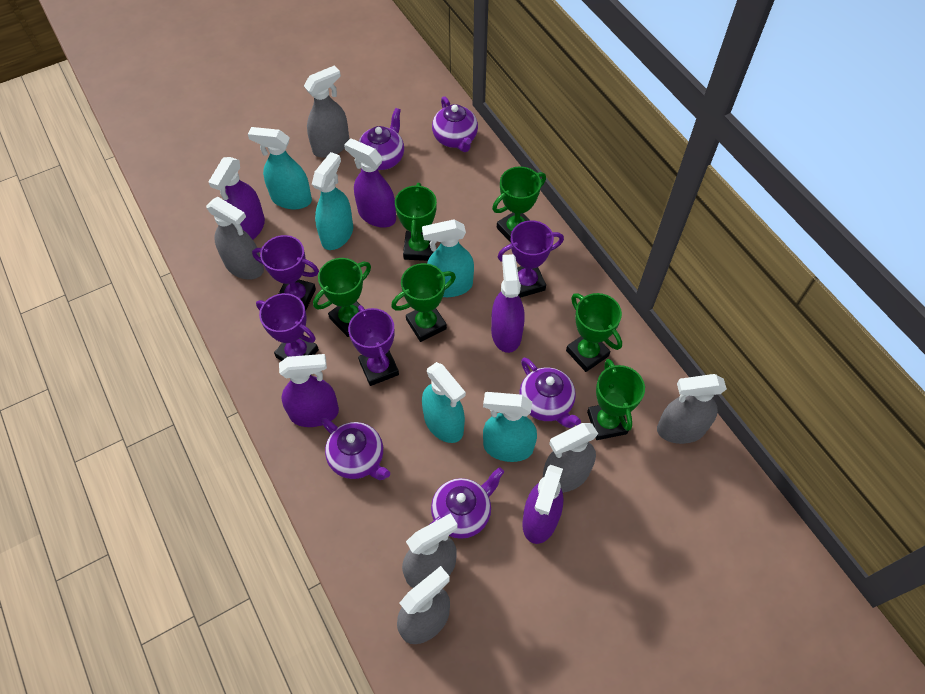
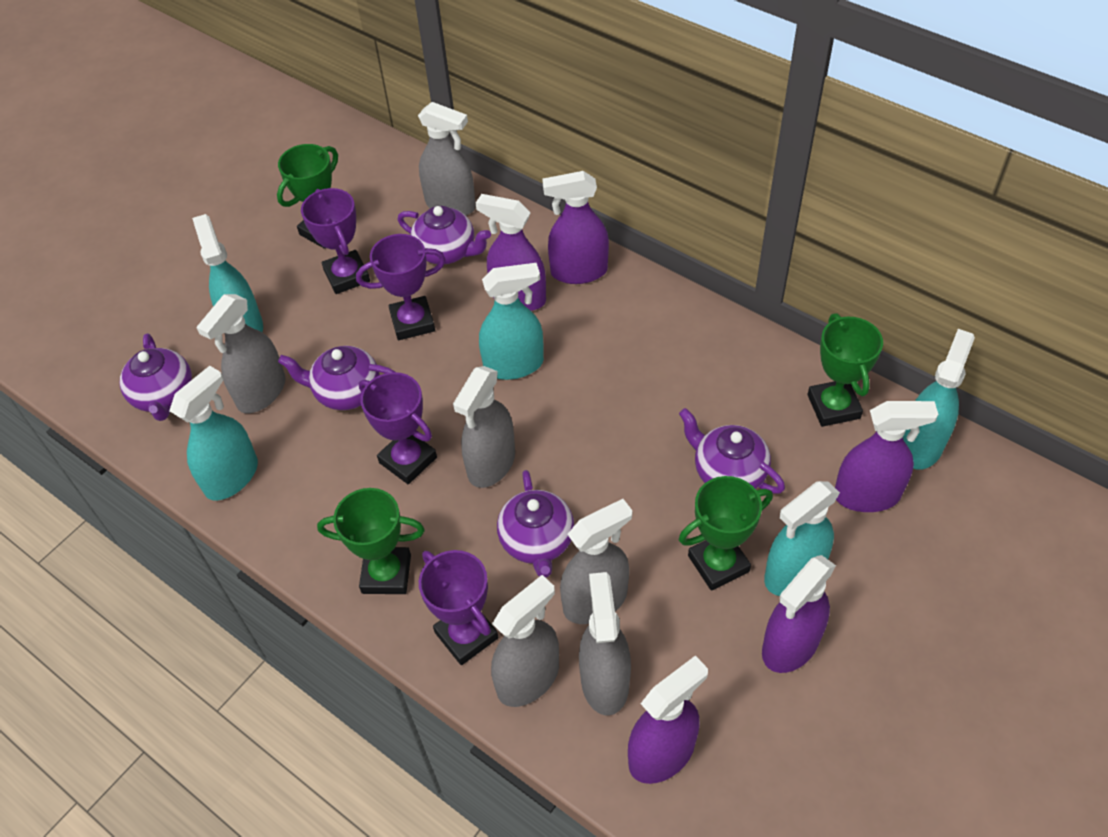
green trophy: [313,258,371,337] [391,263,456,342] [395,183,437,261] [492,166,546,243] [566,293,622,372] [587,359,645,440] = 6 -> [277,144,338,249] [317,488,425,594] [679,476,773,591] [807,313,883,427] = 4

